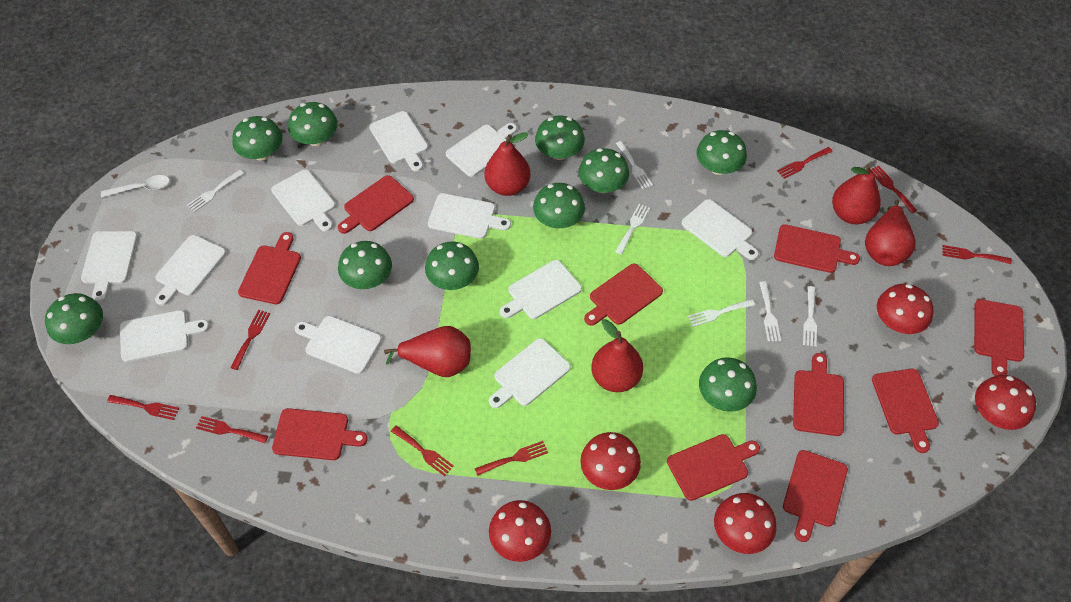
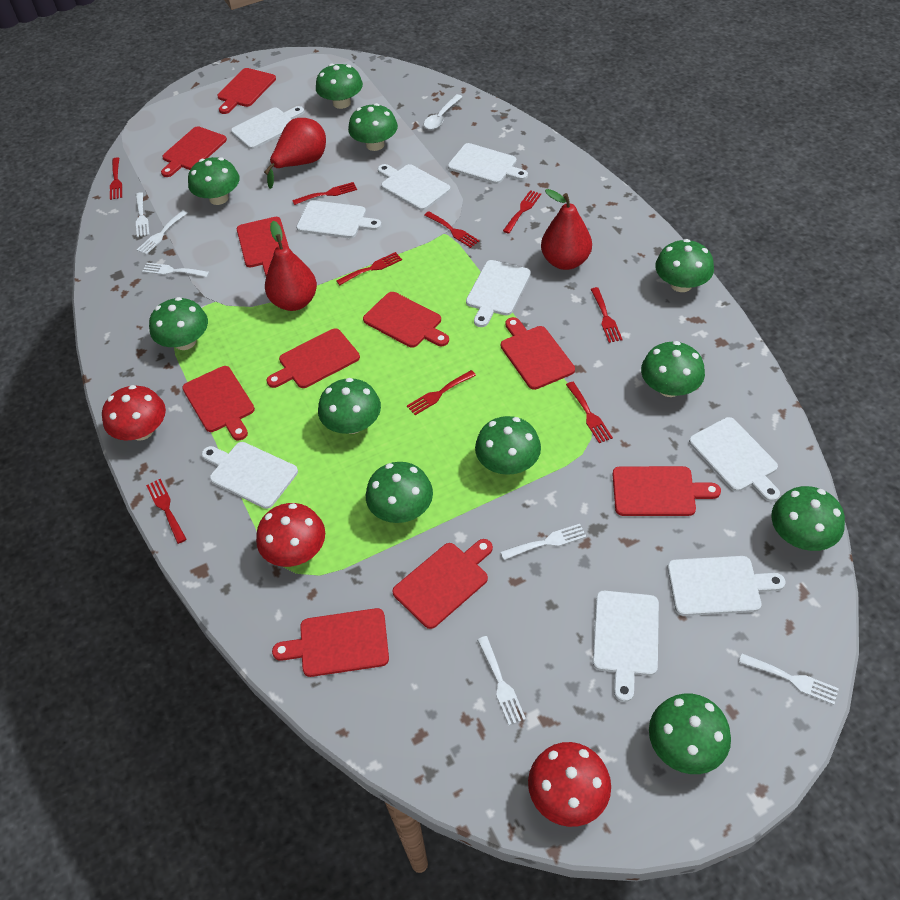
green mushroom: [45,293,103,344] [232,116,283,161] [288,102,338,146] [338,241,392,289] [425,242,479,290] [533,183,585,228] [535,115,585,160] [579,148,629,193] [696,130,747,175] [699,357,757,412] = 10 -> [149,297,208,350] [188,157,240,205] [316,64,363,109] [318,378,381,434] [348,103,398,151] [366,462,433,523] [475,416,541,475] [641,341,705,397] [649,694,731,774] [655,239,714,292] [771,486,845,551] = 11
red fork: [107,395,179,420] [196,416,268,443] [230,310,270,370] [391,425,454,476] [474,441,548,476] [777,147,833,179] [870,166,917,213] [942,245,1012,264] = 8 -> [110,157,122,200] [146,479,186,544] [292,182,357,205] [337,252,402,285] [407,370,476,415] [424,211,479,248] [503,190,541,234] [566,382,613,443] [591,287,623,343] = 9
red mushroom: [489,500,551,562] [580,432,641,490] [714,493,777,554] [877,284,933,334] [975,375,1036,430] = 5 -> [102,385,166,441] [256,503,325,567] [528,742,611,827] = 3
red pear: [384,326,471,377] [484,132,530,196] [591,319,643,392] [832,164,881,224] [865,200,916,266] = 5 -> [264,118,326,189] [265,221,317,311] [541,189,592,270] = 3
white cutting board: [81,231,138,302] [120,310,209,362] [155,235,226,306] [271,170,336,232] [295,316,382,374] [369,111,428,172] [428,193,511,239] [446,123,517,177] [489,338,571,408] [500,260,582,319] [682,199,759,260] = 11 -> [202,442,298,509] [231,106,304,149] [296,200,382,238] [378,164,450,211] [448,143,528,184] [466,260,531,327] [593,591,659,702] [667,556,786,616] [689,417,780,502] = 9

